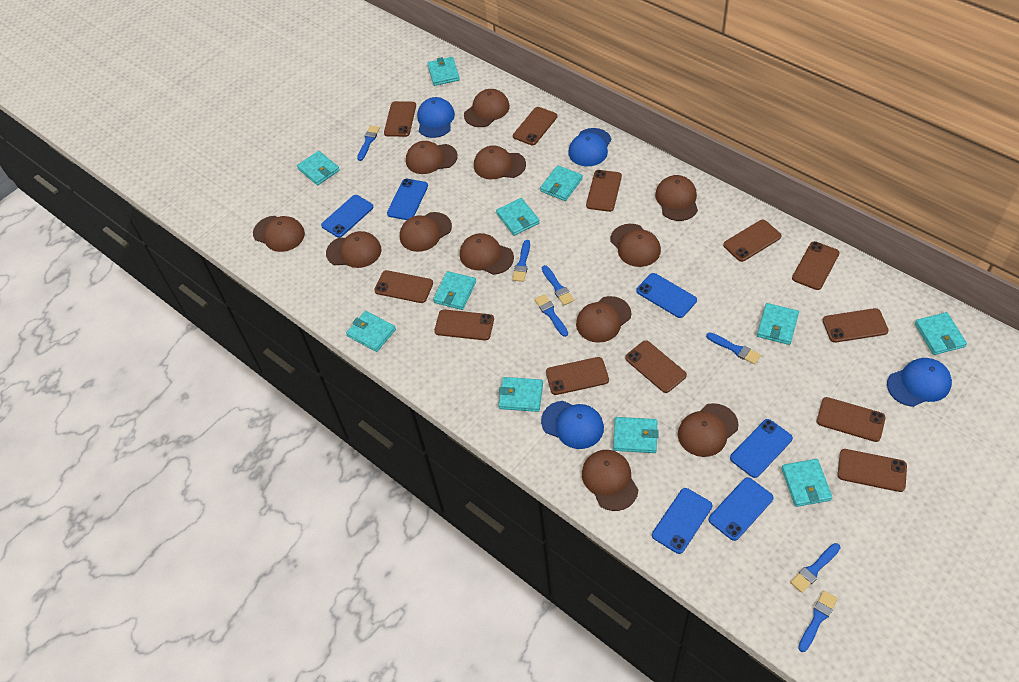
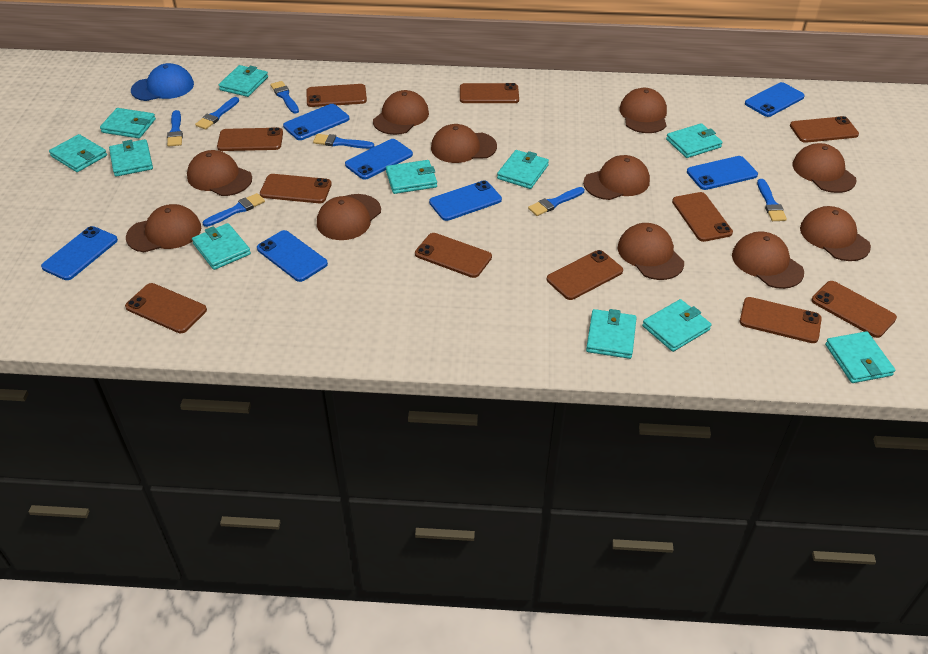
blue cap: [417,97,455,138] [541,401,604,449] [568,128,611,166] [887,358,952,407] = 4 -> [131,63,194,101] = 1
blue phone: [321,195,373,238] [387,179,428,220] [636,273,697,318] [652,488,712,554] [709,477,774,541] [730,419,793,478] = 6 -> [41,226,118,280] [257,230,328,282] [283,104,349,140] [345,139,413,180] [429,180,502,221] [687,156,758,190] [745,82,805,117] = 7
brown cap: [253,216,305,252] [326,231,381,268] [400,212,452,252] [406,141,458,174] [460,233,514,275] [464,89,510,127] [474,145,526,179] [576,296,631,343] [582,450,638,511] [610,224,661,267] [655,175,698,221] [678,403,738,457] = 12 -> [126,204,201,252] [187,150,252,196] [317,194,381,240] [373,90,429,135] [431,124,497,163] [583,155,650,200] [618,223,684,280] [619,88,667,133] [732,231,804,289] [793,143,857,193] [800,206,871,261] = 11
brown phone: [374,270,433,303] [384,101,416,137] [434,309,494,340] [513,107,557,145] [546,357,609,395] [586,170,622,212] [625,340,687,393] [723,220,782,262] [792,241,840,290] [817,397,886,442] [823,308,889,343] [837,449,907,492] = 12 -> [125,283,207,333] [217,127,283,151] [260,174,332,203] [306,84,367,107] [415,233,492,278] [460,83,519,103] [547,250,623,300] [672,192,733,242] [740,297,822,343] [790,116,859,143] [811,281,897,338] = 11

